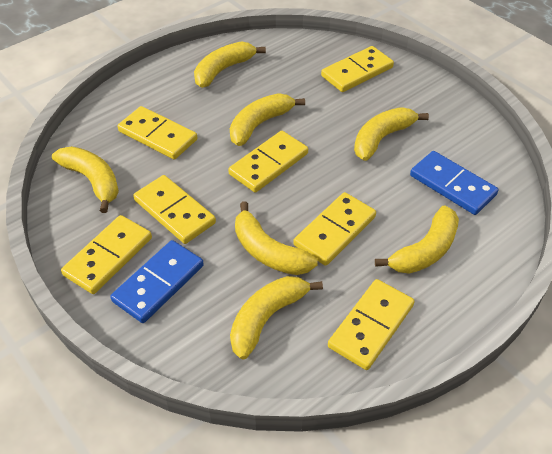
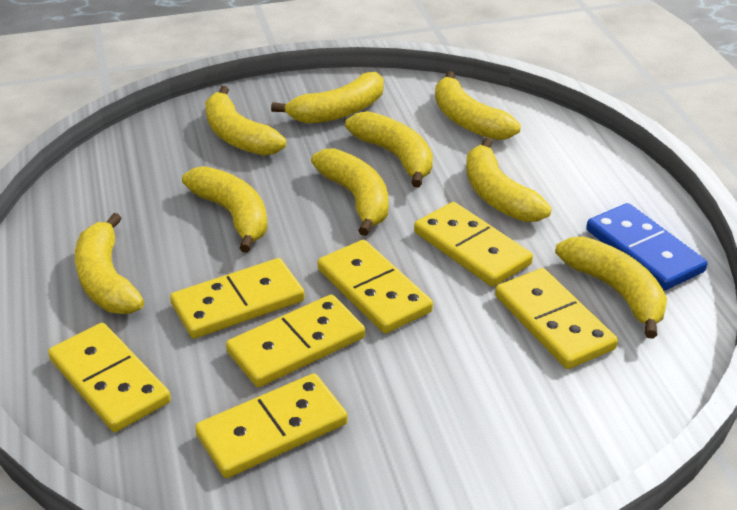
blue domino: [110,240,204,323] [410,151,499,215] = 2 -> [586,203,707,290] = 1
yellow banana: [52,146,119,213] [194,41,266,88] [230,94,305,146] [230,276,323,359] [235,201,318,275] [354,107,429,161] [375,206,459,274] = 7 -> [75,213,144,314] [182,166,268,253] [205,86,286,156] [271,72,384,124] [311,148,388,236] [345,111,433,188] [435,71,521,140] [466,138,552,222] [555,236,667,339] = 9

